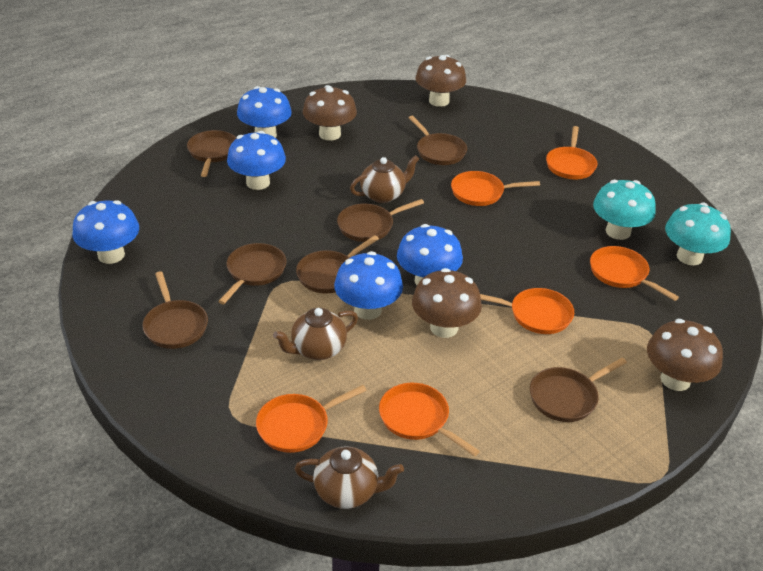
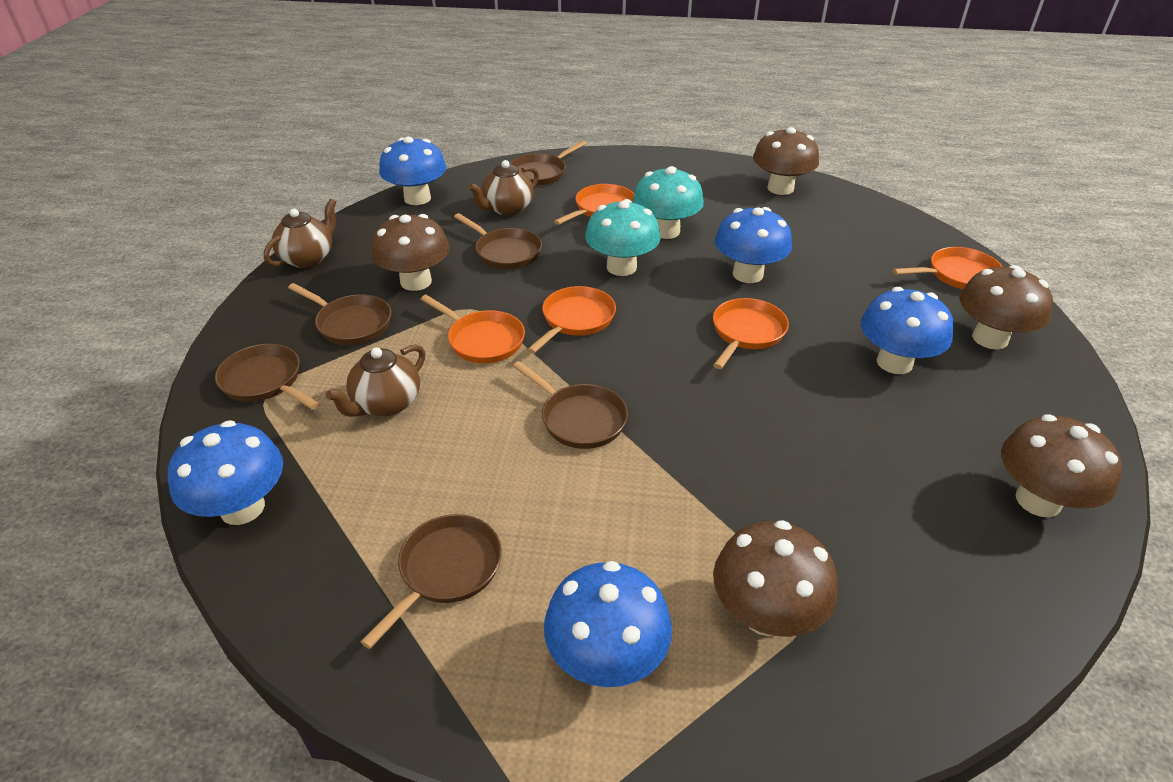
brown mushroom: [303,85,357,141] [412,268,482,338] [415,55,466,107] [647,319,723,391] = 4 -> [371,214,450,291] [713,520,837,637] [753,127,819,195] [960,265,1053,349] [1001,414,1122,517] = 5
brown pan: [142,271,208,349] [187,130,236,177] [218,243,286,304] [296,235,379,293] [337,199,424,242] [409,116,467,165] [530,358,627,422] = 7 -> [215,344,320,410] [288,283,391,345] [361,514,502,649] [454,213,542,269] [510,141,587,186] [513,361,628,449] = 6
orange pan: [256,385,367,453] [379,383,480,457] [451,171,540,206] [480,288,574,334] [546,126,598,179] [590,246,679,301] = 6 -> [421,295,525,363] [527,286,616,354] [554,184,634,225] [713,298,789,369] [893,247,1002,289] = 5

